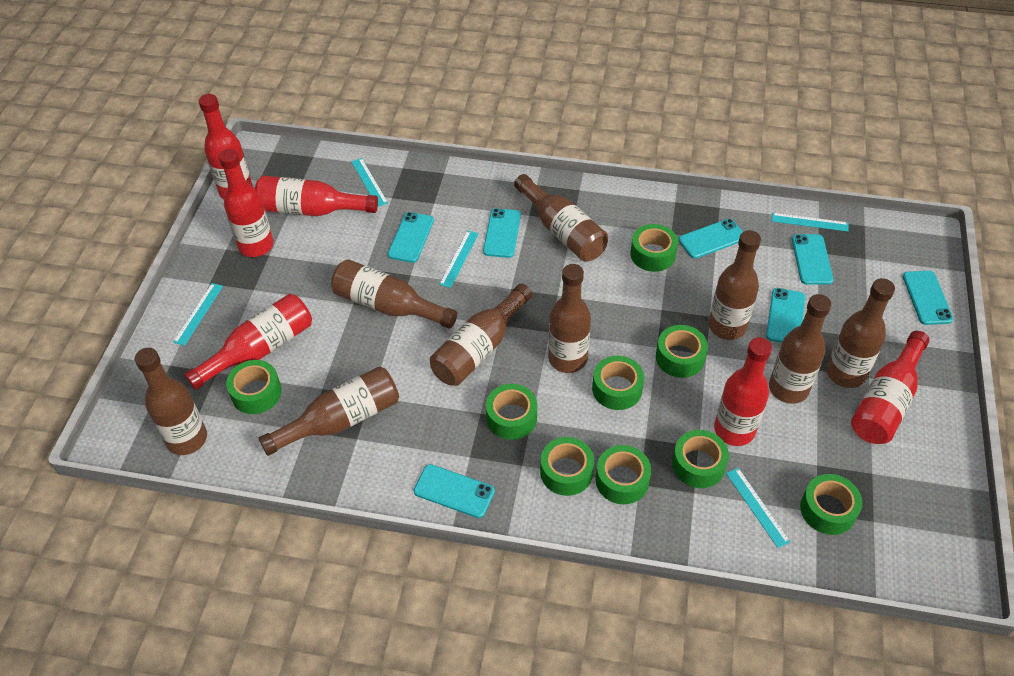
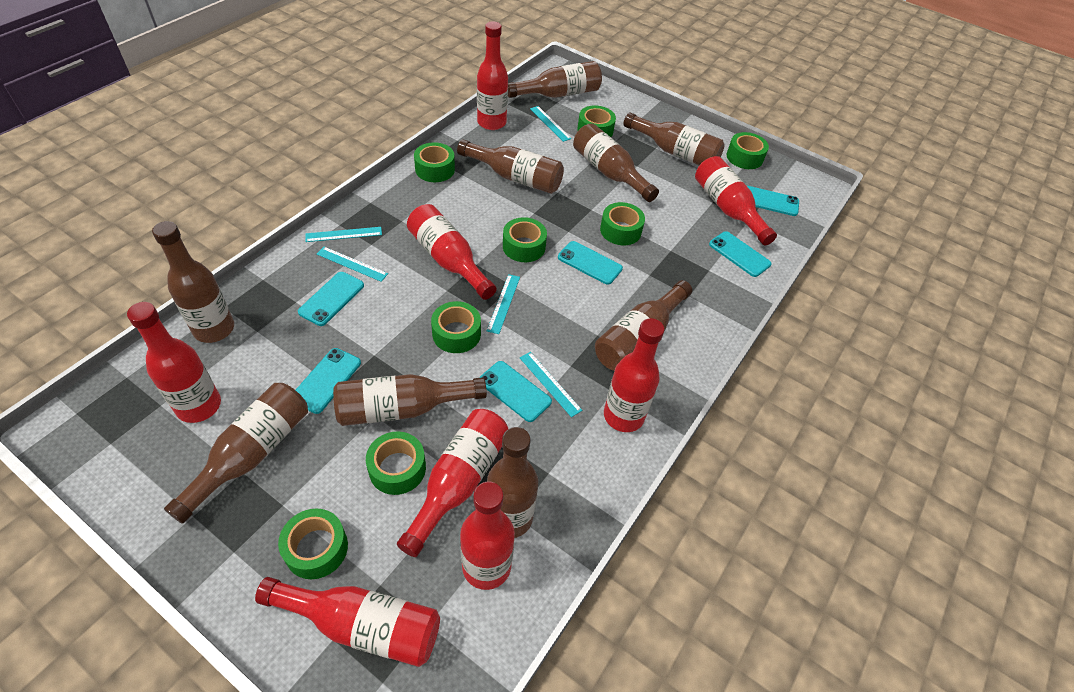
green tape: [226,360,282,414] [486,384,537,440] [540,437,594,496] [592,356,644,410] [596,445,651,504] [630,224,678,272] [656,325,708,378] [672,430,729,488] [800,474,862,535] = 9 -> [278,508,348,579] [366,431,426,495] [414,142,455,182] [431,301,481,353] [503,217,547,262] [577,105,616,137] [600,202,645,245] [727,132,769,169] = 8
red bottle: [184,294,312,390] [199,94,253,199] [219,149,274,257] [255,176,378,216] [714,337,772,446] [851,331,930,444] = 6 -> [127,302,221,423] [255,577,440,667] [397,409,508,557] [407,204,497,300] [460,482,515,590] [477,21,508,130] [604,318,664,432] [695,156,777,245] = 8
turquoise phone: [388,212,434,263] [414,464,495,518] [483,208,521,258] [679,219,743,259] [766,288,806,343] [792,234,833,285] [903,271,953,325] = 7 -> [296,348,361,414] [298,272,364,326] [479,361,552,422] [558,241,623,285] [709,231,771,277] [747,186,799,216] = 6

